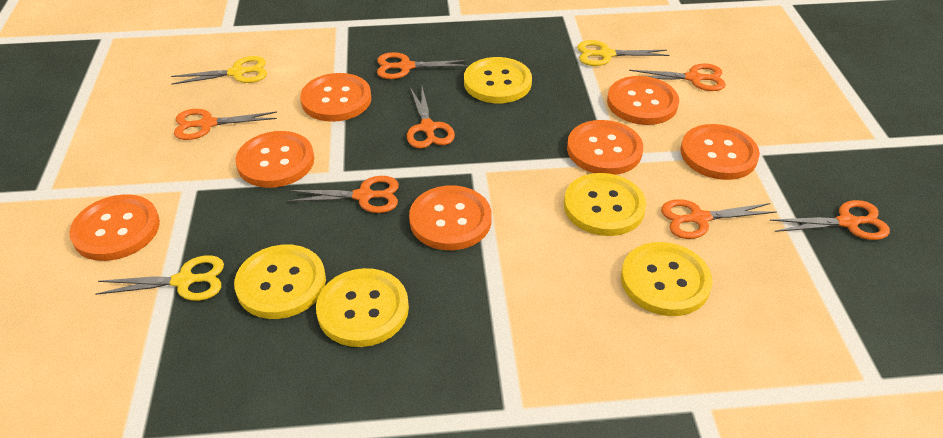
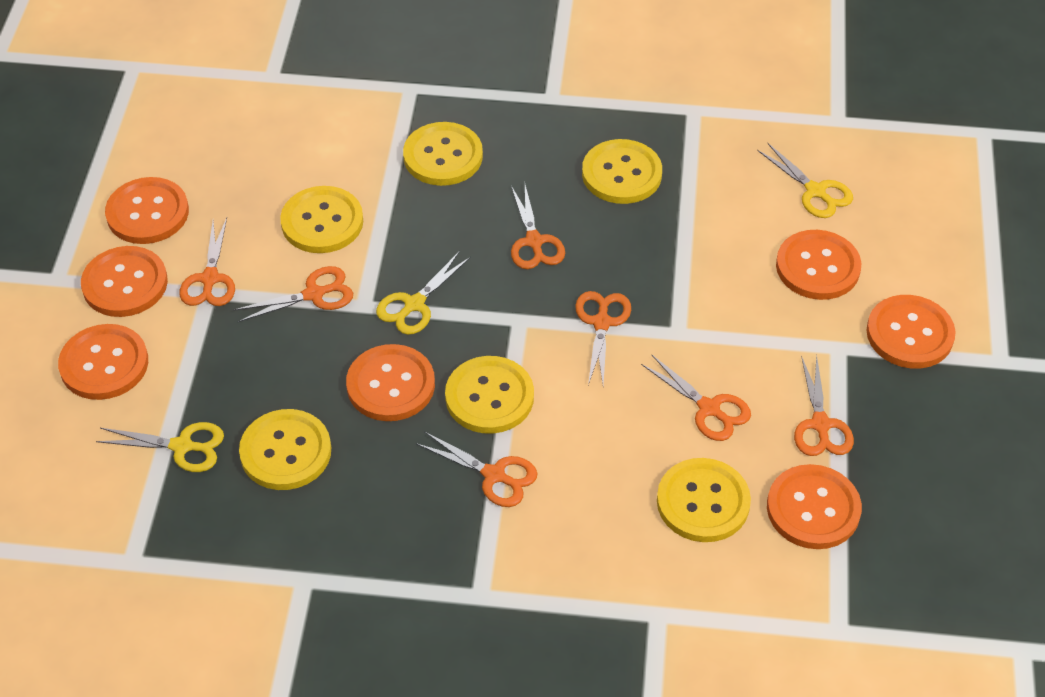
yellow button: [234,245,326,319] [316,268,409,347] [464,57,532,103] [564,173,646,236] [621,242,712,316] = 5 -> [239,409,331,490] [280,186,363,253] [403,122,483,186] [445,356,534,434] [582,139,662,204] [657,458,751,542] = 6

